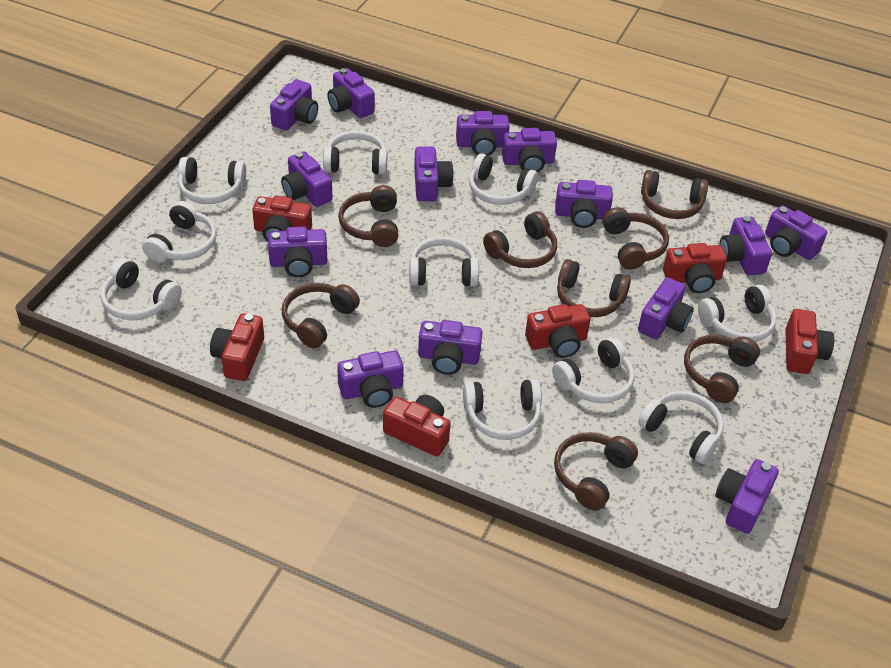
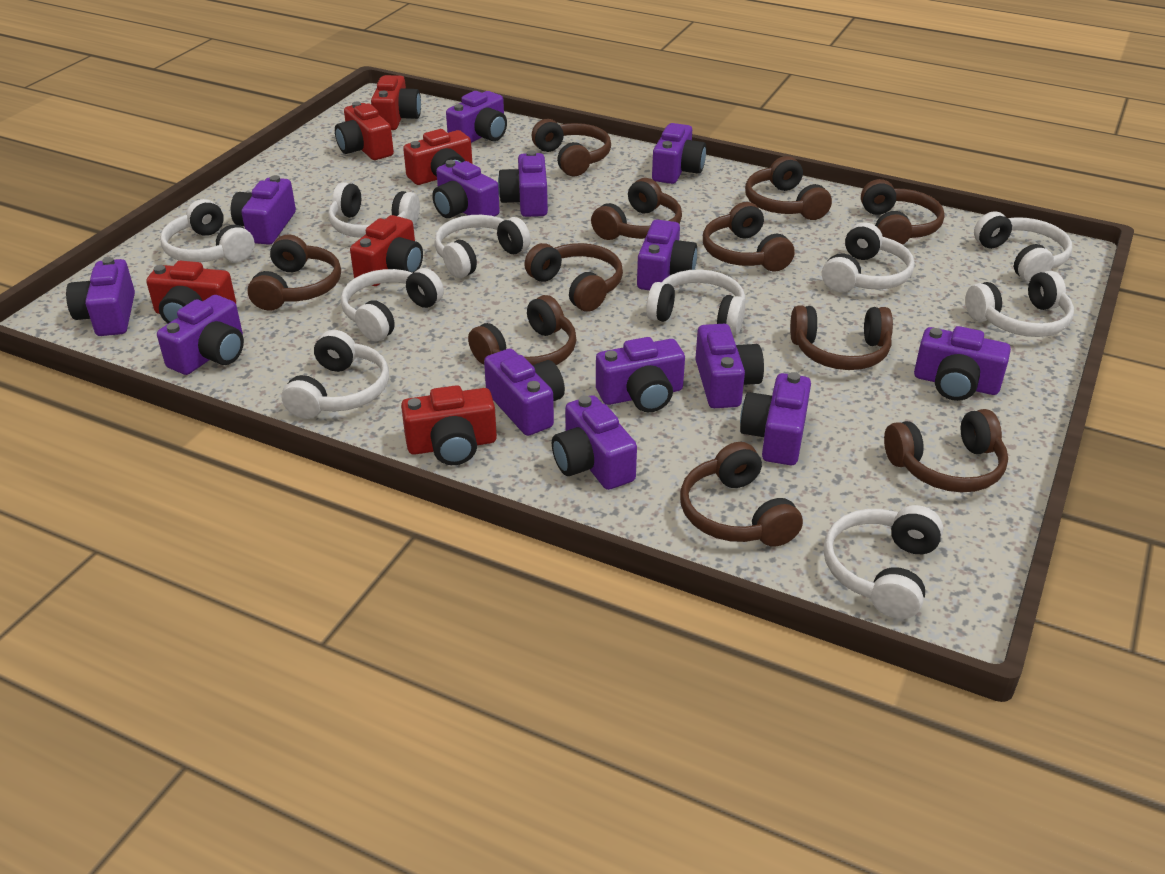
brown headphones: [282,283,360,348] [338,185,398,247] [483,211,557,268] [554,432,638,511] [557,259,631,317] [602,207,669,270] [641,170,708,219] [684,335,760,403] = 8 -> [247,234,341,311] [468,295,576,365] [524,243,623,312] [532,119,611,176] [591,178,682,240] [680,442,803,547] [703,202,795,272] [745,156,832,220] [790,305,893,370] [861,179,945,245] [884,409,1008,492] = 11

